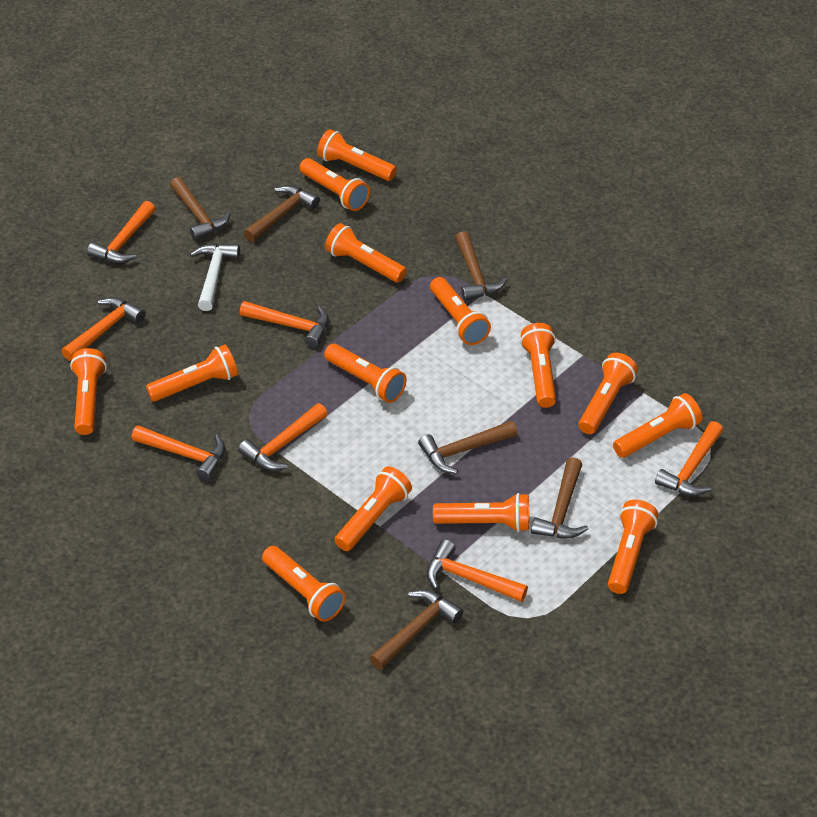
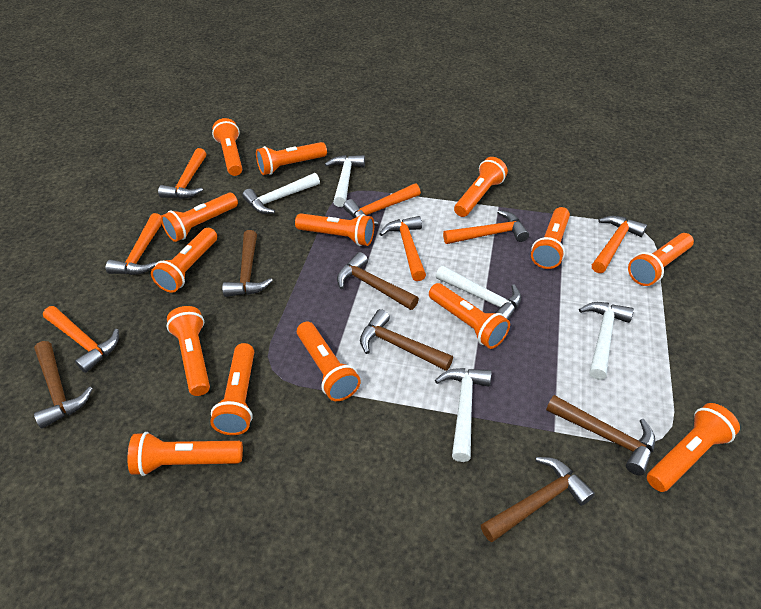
white hammer: [190,243,240,311] = 1 -> [242,173,320,214] [325,155,365,207] [435,368,492,462] [436,266,521,320] [579,302,634,380] = 5

